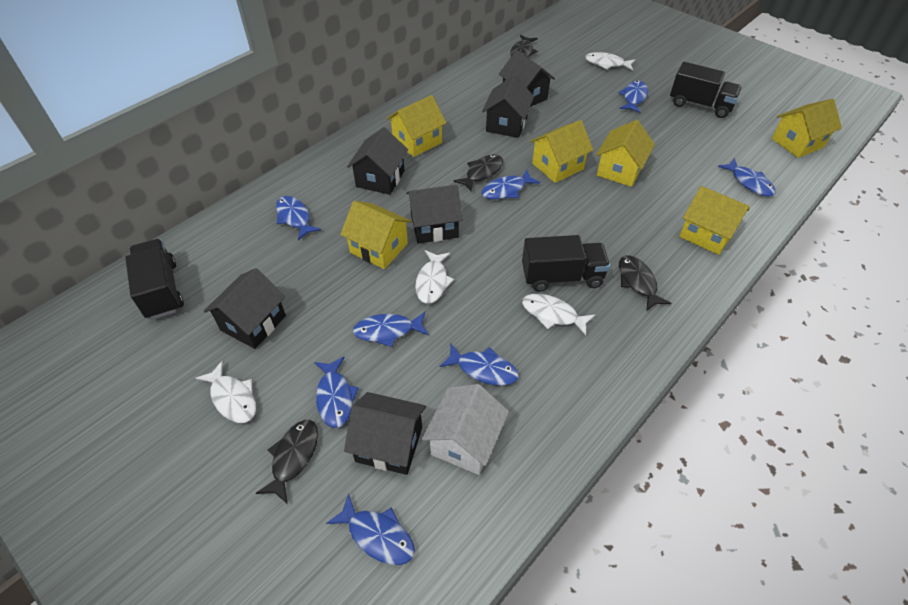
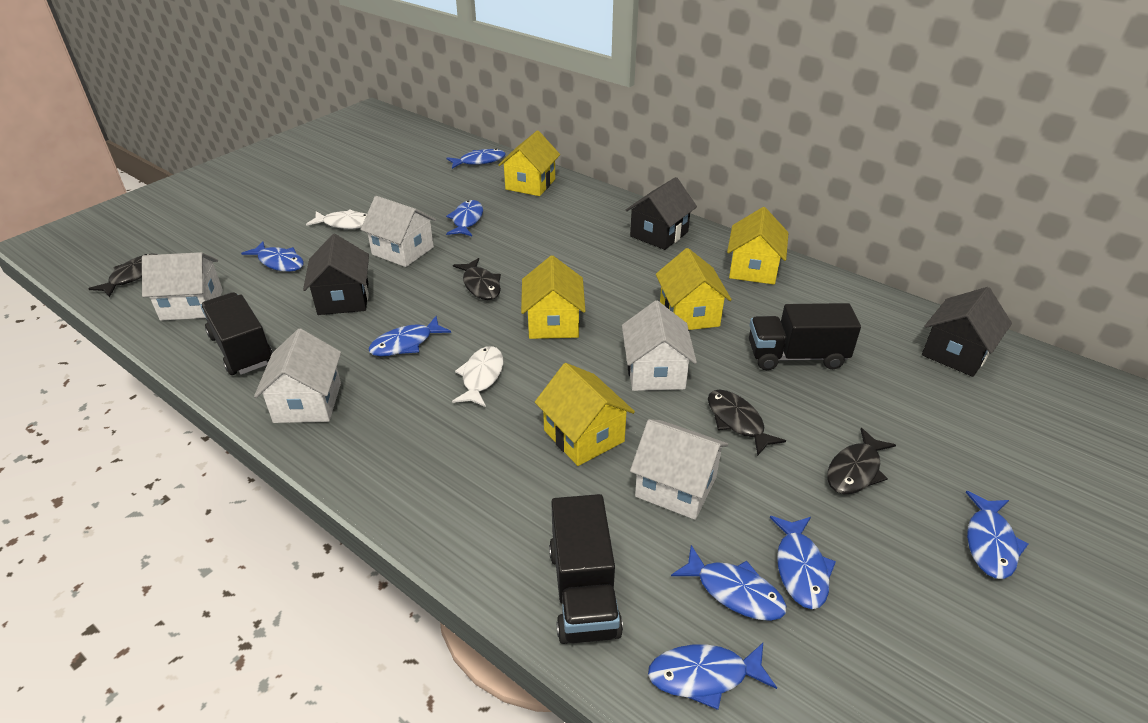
black house: [204,268,286,349] [344,392,426,475] [347,127,408,195] [406,185,463,244] [482,75,534,138] [499,50,555,107] = 6 -> [303,234,369,315] [626,177,697,250] [922,287,1012,377] = 3
white fish: [195,360,256,423] [415,250,454,304] [522,294,595,336] [585,52,635,71] = 4 -> [306,210,367,229] [452,346,503,407] = 2
white house: [422,384,509,475] = 1 -> [142,252,223,321] [254,328,341,423] [360,196,436,267] [622,300,697,391] [630,419,728,520] = 5
yellow house: [340,201,411,269] [386,95,446,157] [530,120,593,183] [596,120,655,187] [679,186,749,255] [772,99,842,158] = 6 -> [498,130,560,196] [521,255,585,339] [535,363,635,466] [656,248,732,330] [727,207,788,285] = 5

